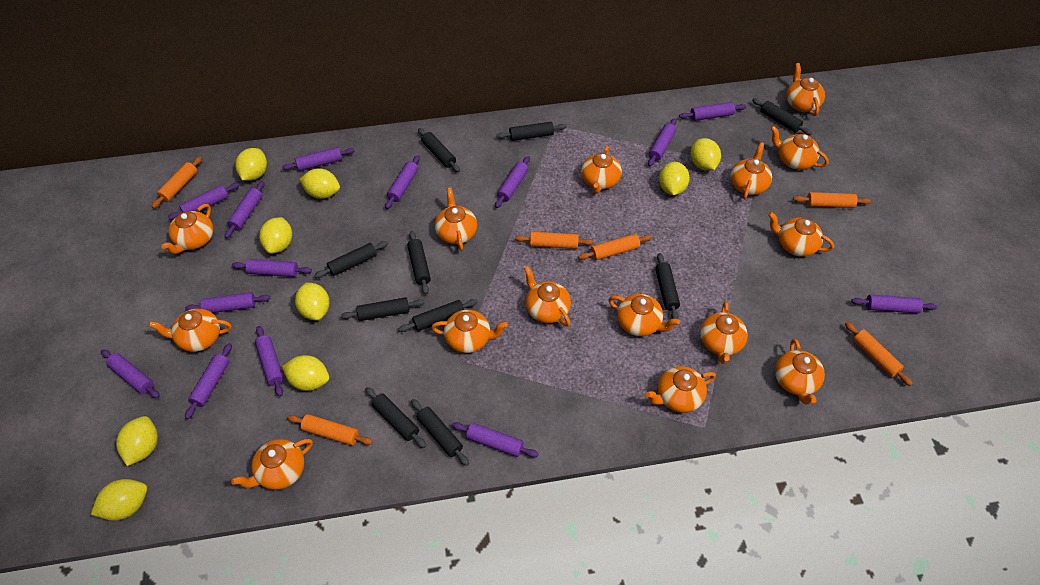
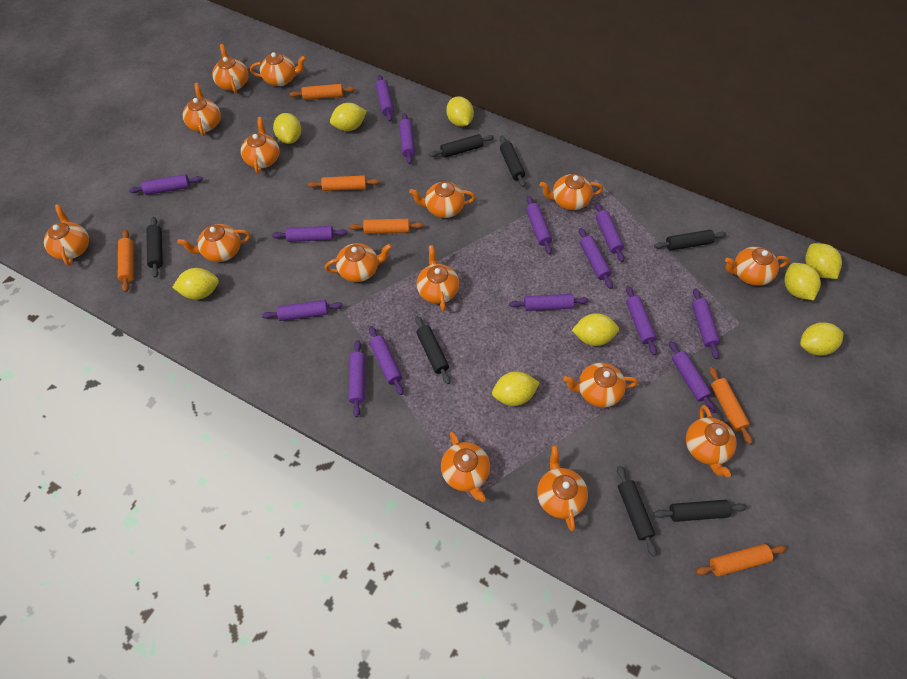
black rolling pin: [314,241,388,278] [341,297,425,321] [365,387,426,448] [399,299,478,332] [407,231,431,294] [411,399,469,466] [418,128,460,172] [496,122,566,141] [655,253,680,319] [752,98,812,135] = 10 -> [146,217,163,278] [415,316,450,384] [429,134,494,158] [500,136,525,187] [617,466,657,557] [653,500,747,522] [654,230,726,251] = 7

